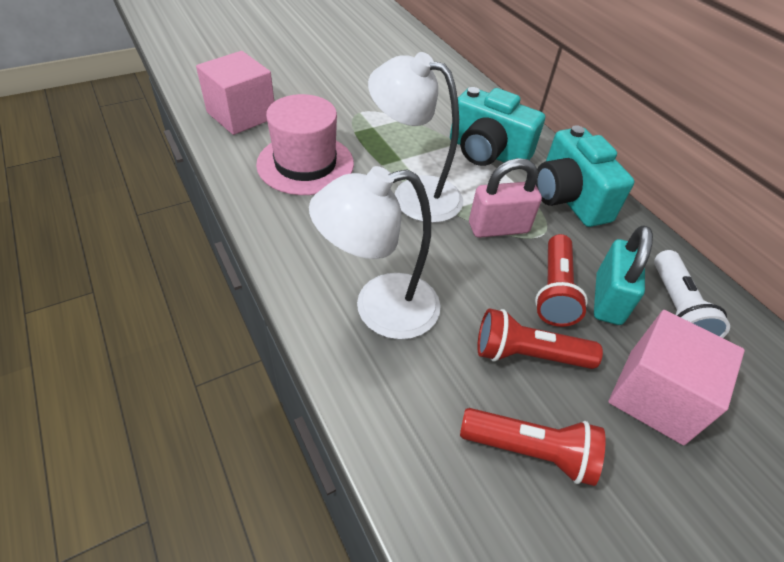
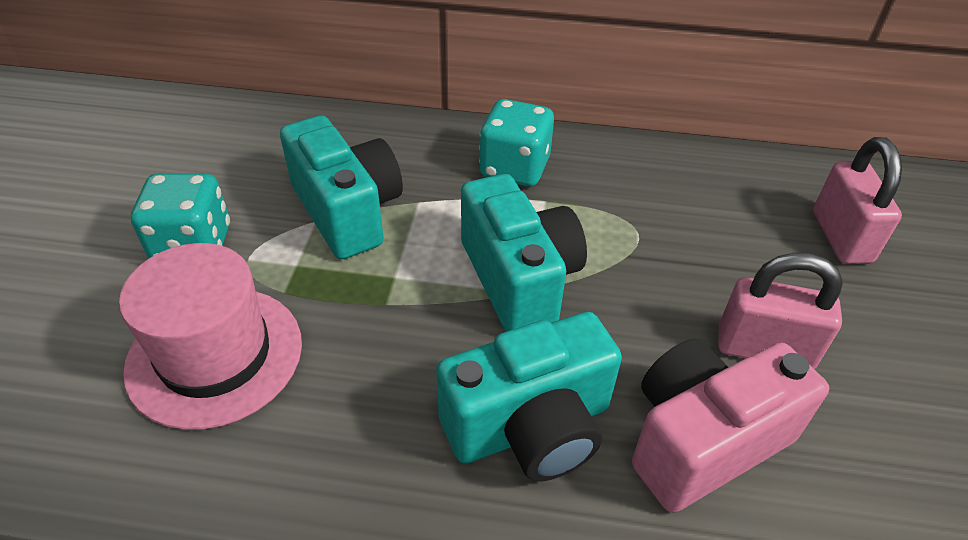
pink camera: none = 0 -> [632,339,829,513] = 1
pink cube: [196,51,274,135] [608,310,745,445] = 2 -> none = 0
pink padlock: [469,158,542,238] = 1 -> [718,253,843,369] [813,137,902,264] = 2
red flashlight: [460,408,606,486] [477,308,603,369] [535,234,588,327] = 3 -> none = 0
turquoise camera: [450,87,545,166] [536,125,634,227] = 2 -> [280,115,403,259] [436,312,622,481] [461,174,587,332] = 3
turquoise dice: none = 0 -> [131,173,230,259] [479,99,554,187] = 2
turquoise padlock: [594,225,653,325] = 1 -> none = 0
white flashlight: [654,250,730,338] = 1 -> none = 0
white lamp: [309,166,440,339] [368,52,463,223] = 2 -> none = 0

